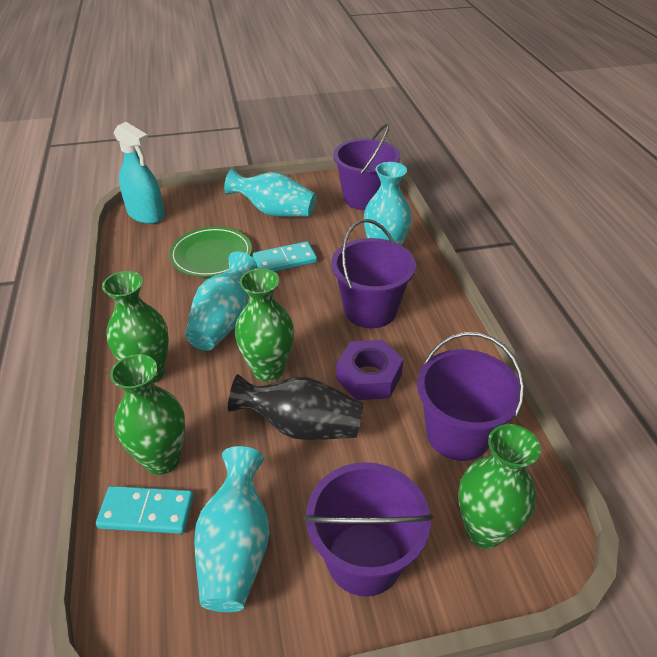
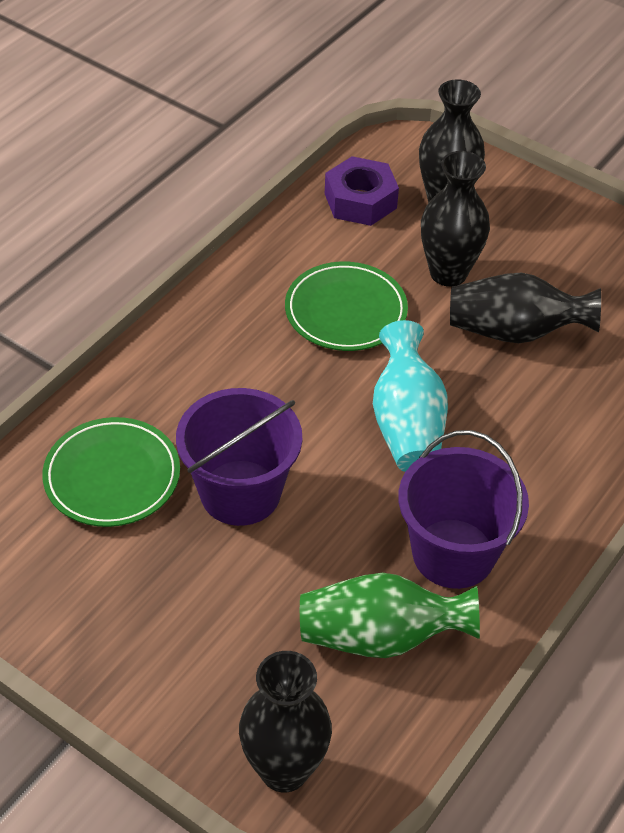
black vase: [228,374,364,440] = 1 -> [239,651,332,792] [419,79,485,203] [421,151,490,287] [450,272,601,343] = 4
green plate: [169,227,252,277] = 1 -> [42,417,180,527] [285,262,408,351] = 2
green vase: [102,271,169,383] [110,354,185,475] [235,268,294,382] [458,424,541,548] = 4 -> [300,573,480,658] = 1
purple bucket: [304,462,433,597] [331,219,416,328] [333,124,400,210] [417,332,524,461] = 4 -> [176,388,302,526] [398,430,529,589] = 2
turquoise domino: [96,486,194,534] [253,241,317,272] = 2 -> none = 0
turquoise spray bottle: [114,122,165,224] = 1 -> none = 0
turquoise vase: [186,251,258,351] [194,446,270,612] [224,169,317,217] [364,162,412,246] = 4 -> [373,320,448,472] = 1

